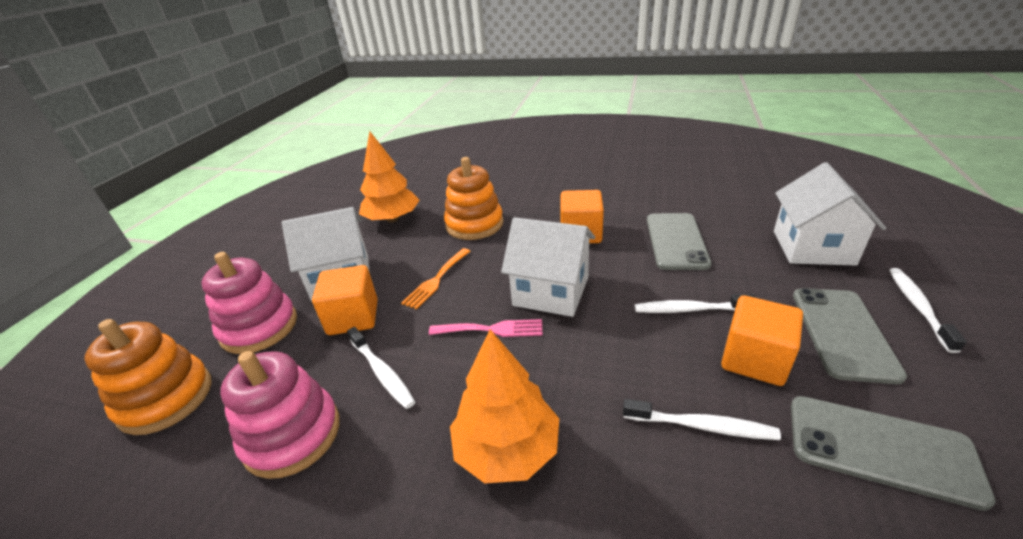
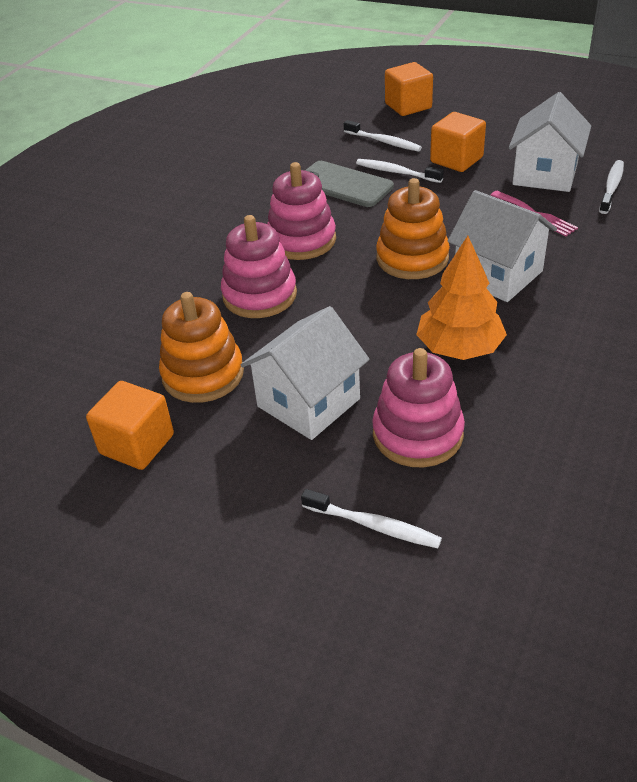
grey phone: [647,213,711,270] [791,396,996,511] [793,288,907,384] = 3 -> [305,161,394,207] = 1
orange fork: [401,248,471,310] = 1 -> none = 0
orange tree: [359,131,420,223] [450,329,559,483] = 2 -> [416,236,507,360] = 1
pink stacking toy: [201,252,297,354] [220,351,340,479] = 2 -> [221,215,297,318] [267,162,336,260] [372,348,465,467] = 3

